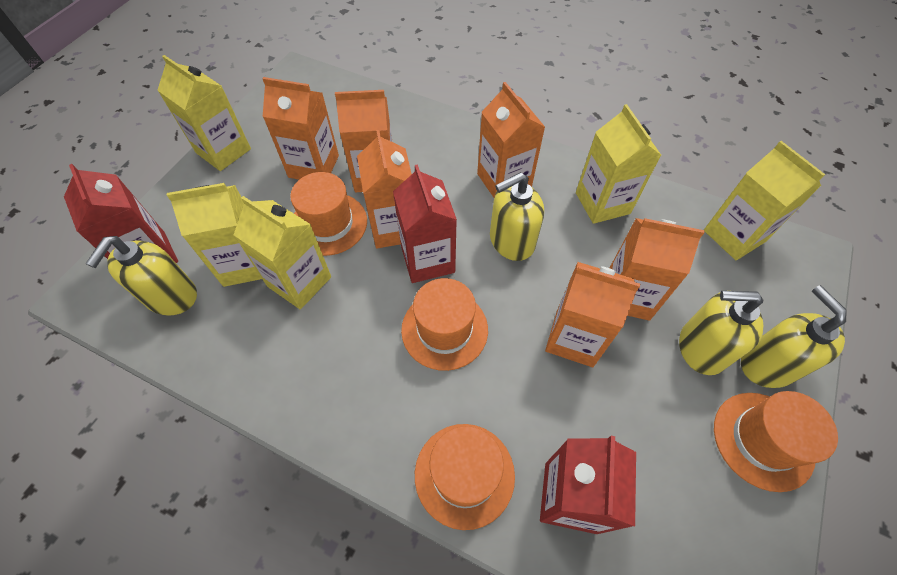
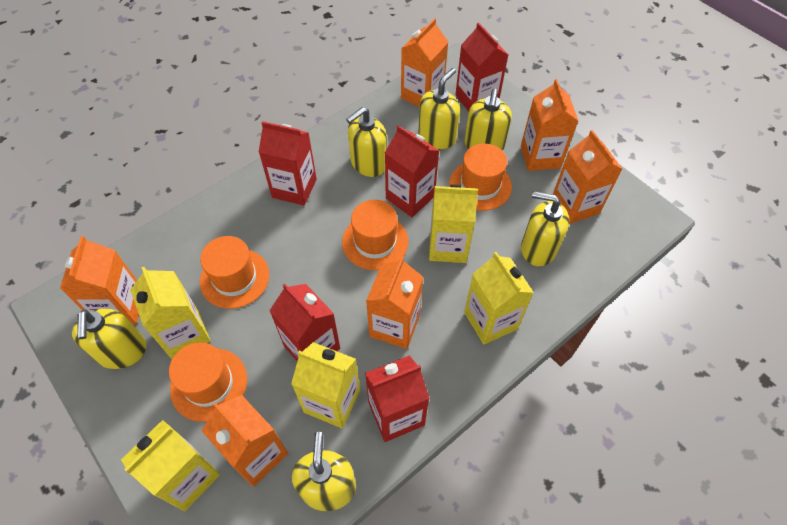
red carton: [64,164,178,263] [393,164,457,283] [540,436,636,534] = 3 -> [259,121,317,205] [269,283,340,361] [365,355,430,442] [385,125,439,217] [455,22,508,111] = 5
yellow soap dispenser: [85,236,197,316] [490,172,544,261] [679,291,763,375] [741,285,847,388] = 4 -> [72,309,147,369] [292,432,356,511] [346,107,387,177] [418,68,460,149] [465,89,512,151] [521,191,569,266] = 6

